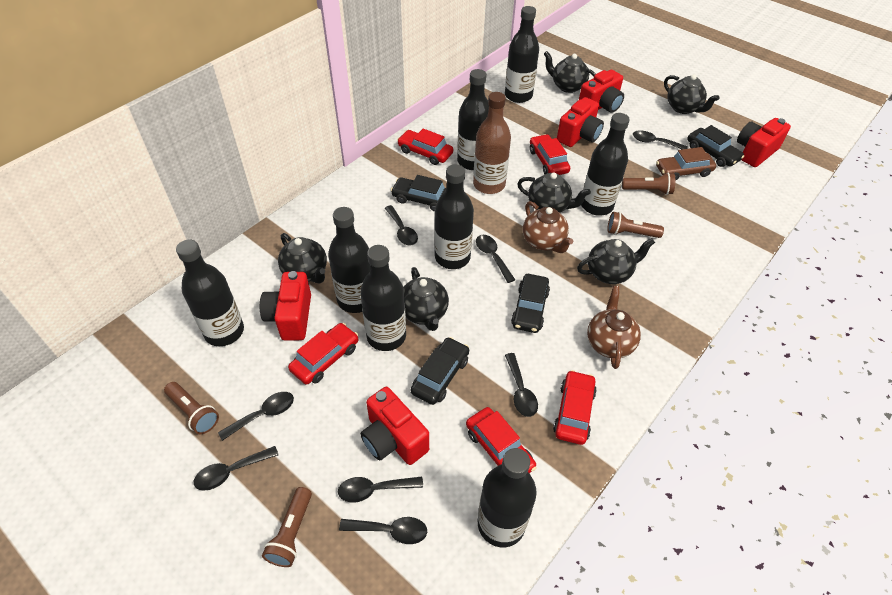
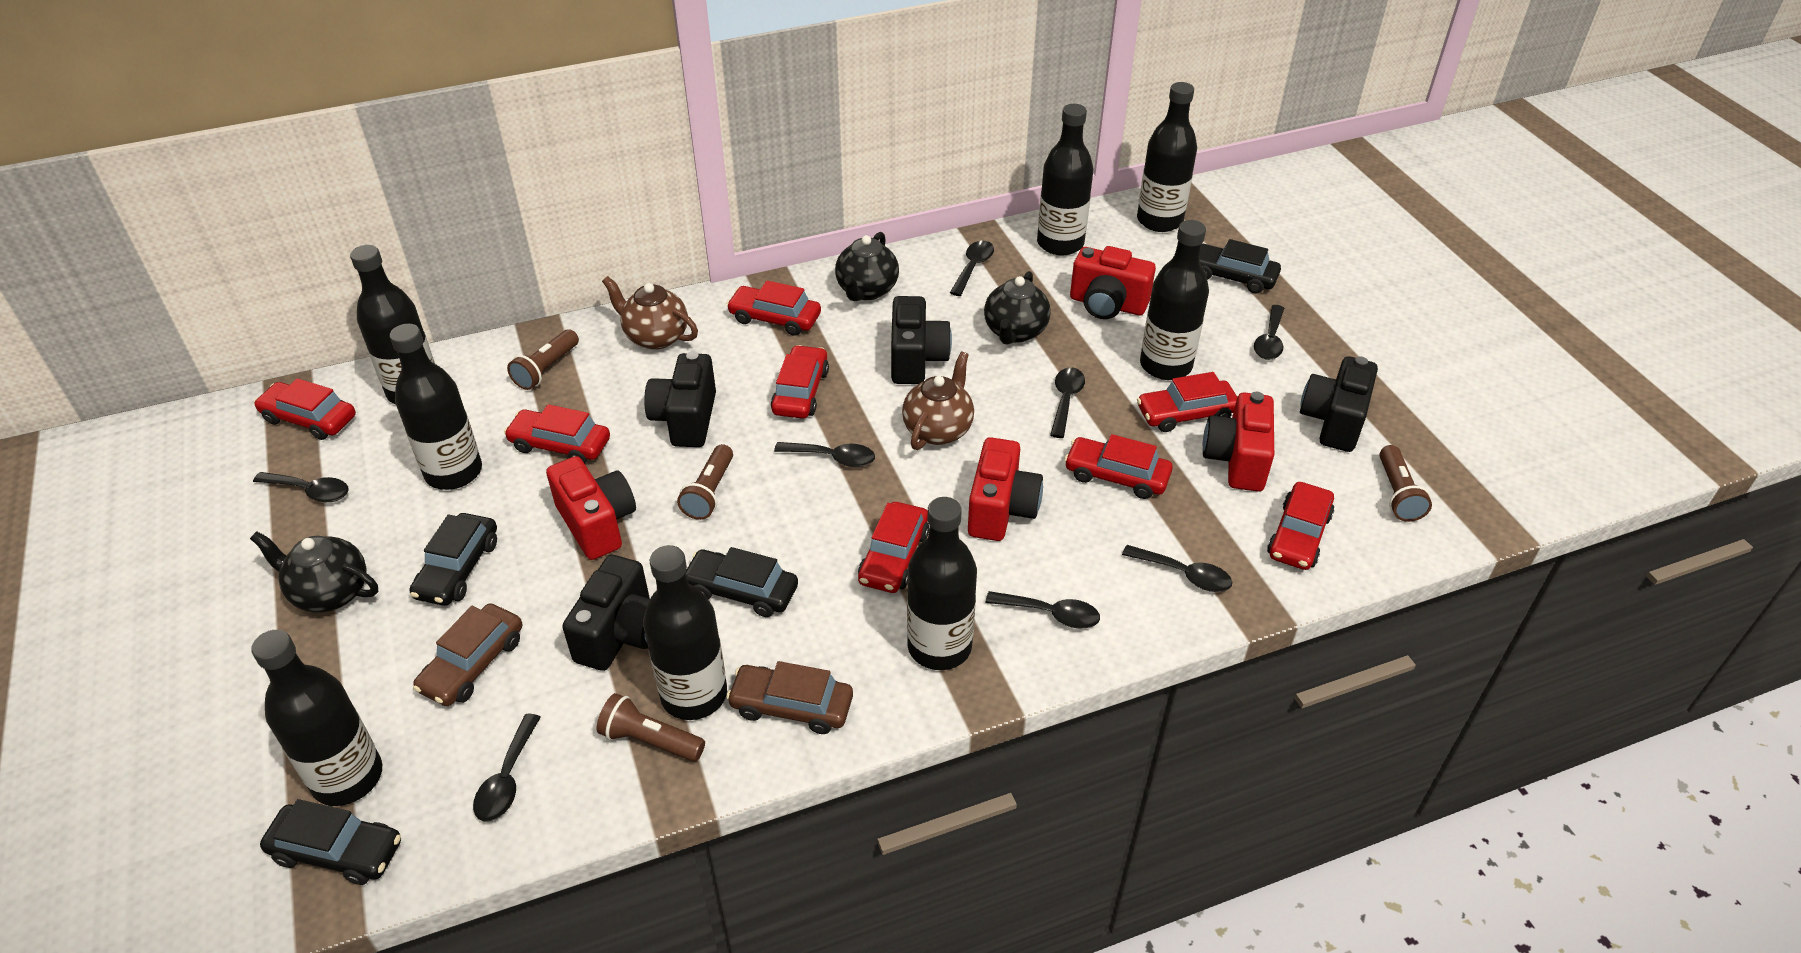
black camera: none = 0 -> [562,555,650,671] [644,351,716,447] [891,296,952,384] [1300,356,1378,452] = 4
black teapot: [278,233,327,283] [403,267,449,331] [517,172,591,213] [544,51,596,93] [577,238,655,284] [664,74,719,114] = 6 -> [250,531,378,612] [835,232,899,301] [984,271,1051,345] = 3
brown bottle: [473,92,511,194] = 1 -> none = 0
brown car: [656,147,716,181] = 1 -> [413,604,522,706] [726,661,853,734] = 2
red camera: [260,271,311,341] [360,387,429,465] [557,97,604,147] [579,69,624,113] [737,118,791,167] = 5 -> [546,456,636,560] [968,437,1043,541] [1070,246,1156,319] [1203,392,1274,492] = 4
red car: [288,323,359,385] [397,128,453,165] [466,407,537,473] [530,134,570,175] [553,370,597,445] = 5 -> [254,378,356,440] [504,404,610,464] [726,281,821,336] [771,345,829,419] [858,502,929,593] [1064,434,1173,499] [1137,372,1237,432] [1267,482,1334,570] = 8

